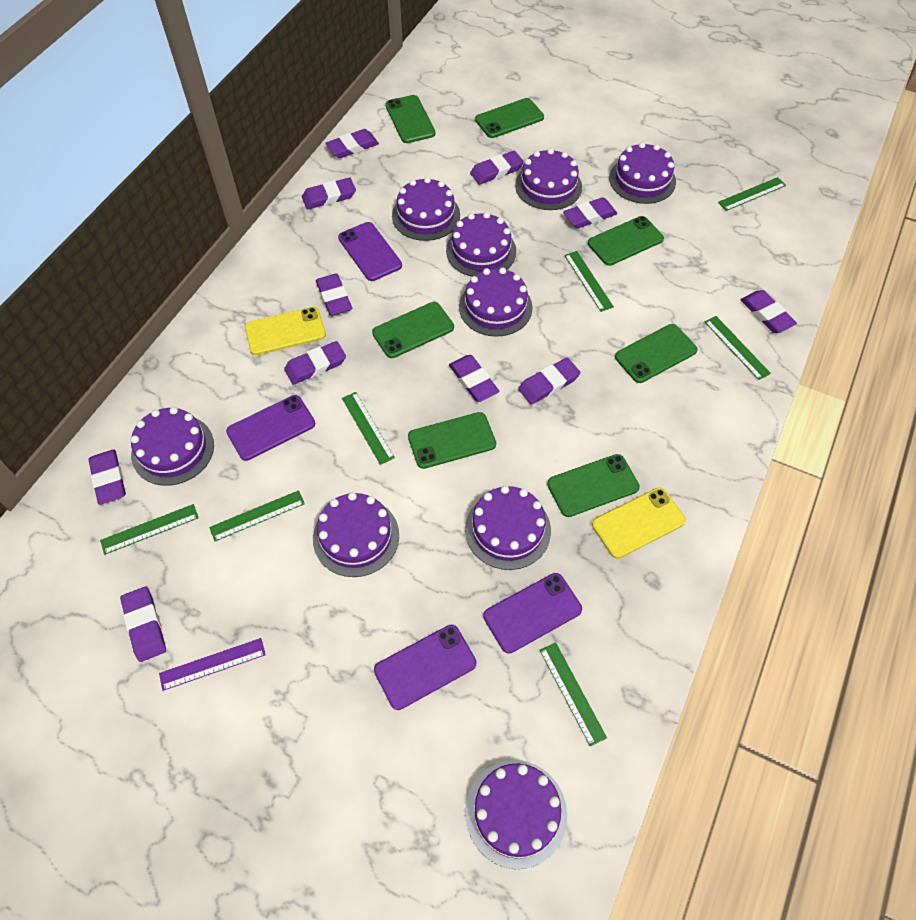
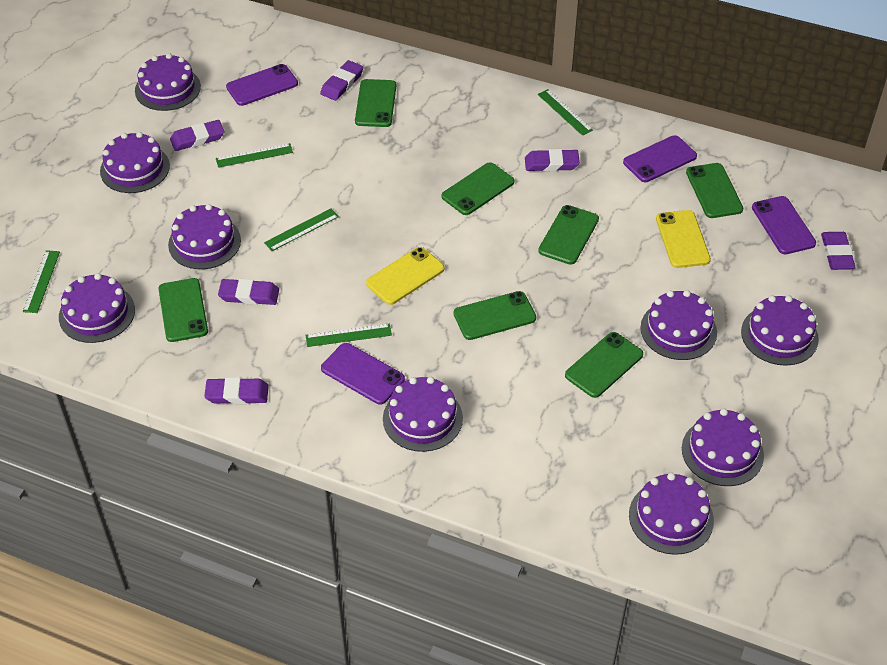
green ruler: [100,504,199,555] [209,490,305,541] [342,392,395,465] [539,642,607,747] [564,251,614,312] [705,316,771,380] [718,177,786,211] = 7 -> [23,250,60,313] [216,143,293,168] [264,208,339,251] [306,324,392,347] [538,89,593,136] = 5
purple eraser: [88,449,126,505] [120,587,166,662] [284,341,346,385] [302,177,356,210] [316,273,352,316] [325,129,379,158] [449,355,499,402] [470,151,524,185] [518,358,581,405] [563,197,618,228] [740,290,797,333] = 11 -> [170,120,224,151] [204,377,269,404] [218,279,279,305] [320,60,363,101] [525,149,580,172] [821,232,856,270] = 6
purple ruler: [159,638,266,691] = 1 -> none = 0

